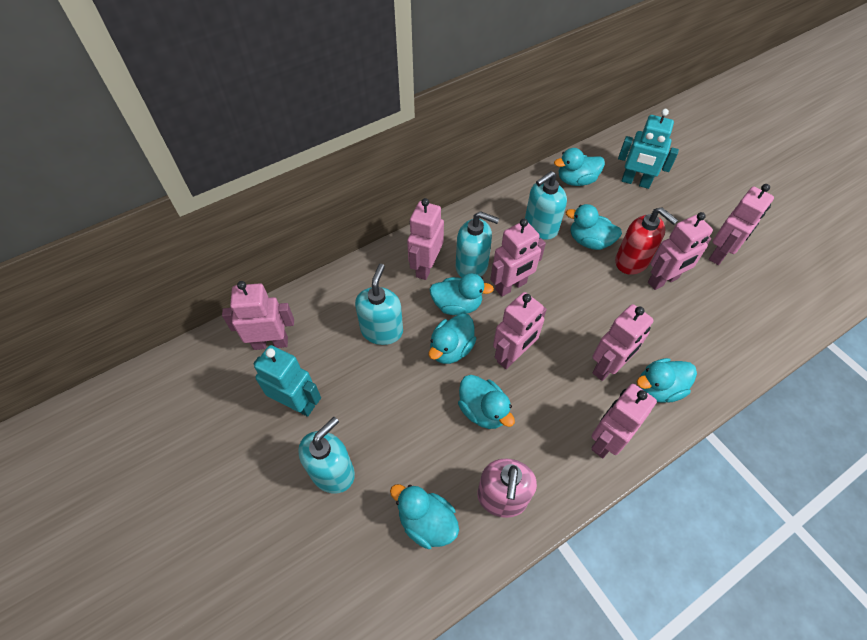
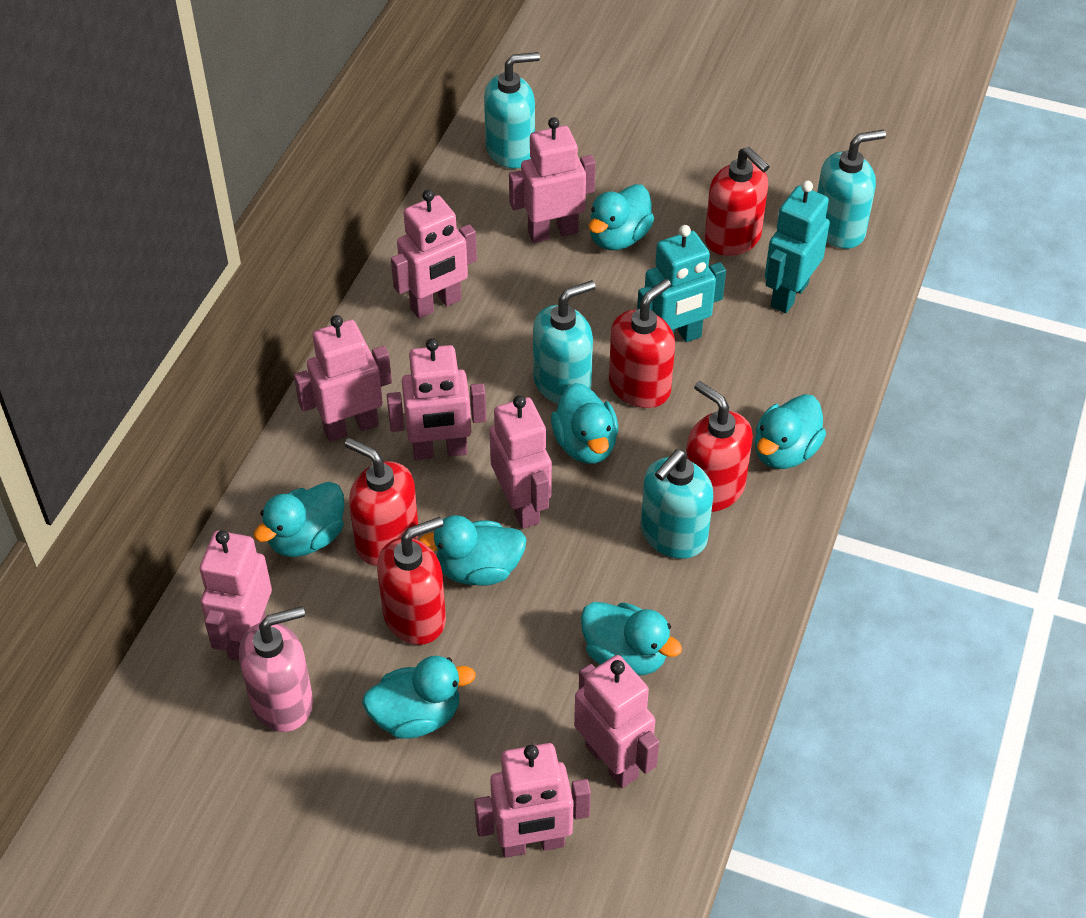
red soap dispenser: [615,207,678,275] = 1 -> [345,438,418,566] [377,517,446,645] [609,279,675,408] [686,381,753,512] [705,147,770,256] = 5

